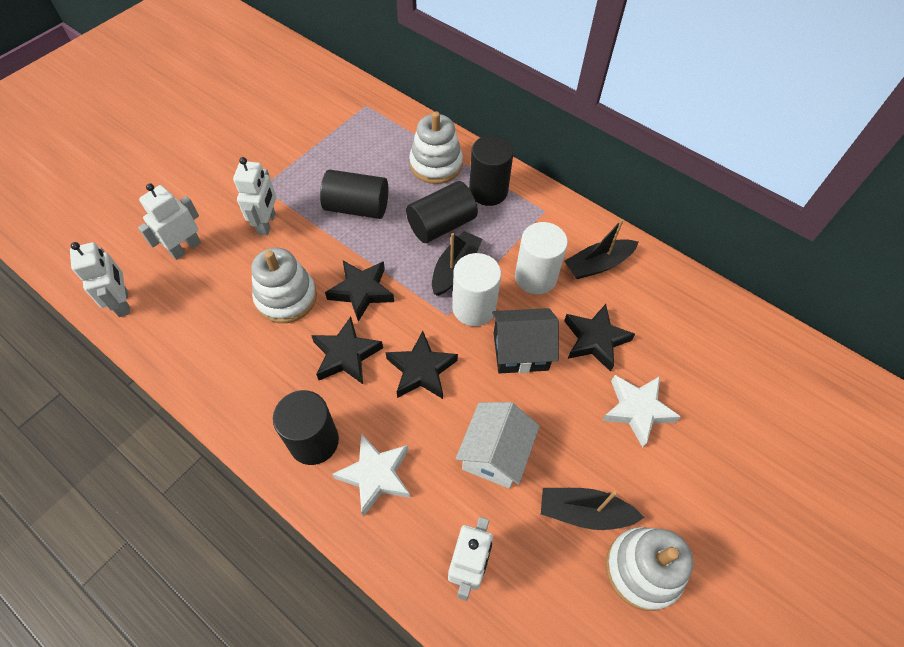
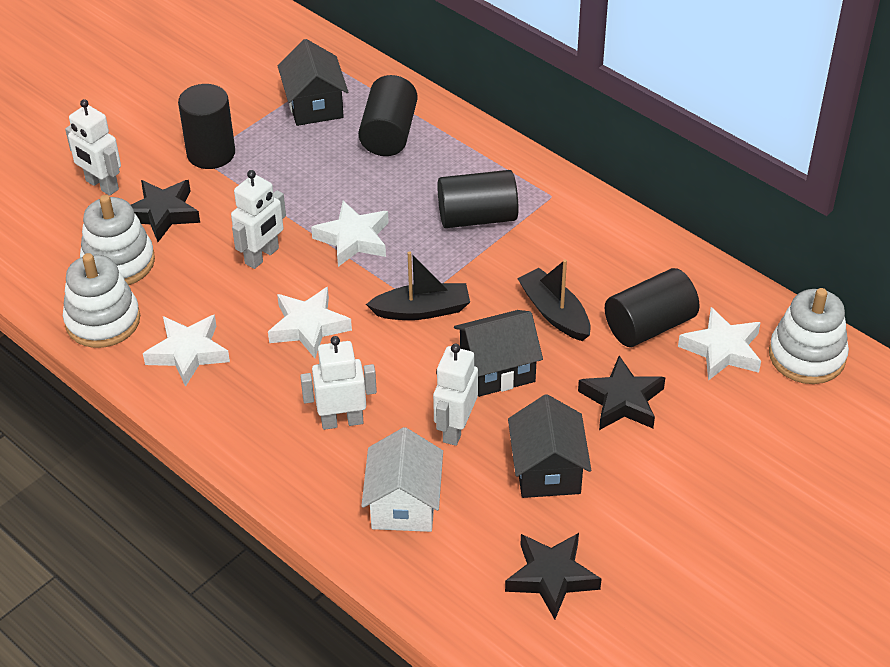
black boat: [432,231,482,296] [541,488,644,530] [564,219,639,279] = 3 -> [366,251,470,320] [517,259,591,341] = 2
black house: [492,308,559,373] = 1 -> [278,39,348,126] [454,310,543,397] [508,394,591,498] = 3
black star: [311,317,383,384] [325,260,394,322] [385,331,458,399] [564,304,635,372] = 4 -> [131,180,200,242] [505,533,602,620] [578,356,666,430] = 3
white cylinder: [452,253,501,326] [515,222,568,294] = 2 -> none = 0
white star: [332,434,410,517] [602,375,681,447] = 2 -> [143,315,230,387] [268,287,352,358] [311,201,389,267] [678,307,761,381] = 4

